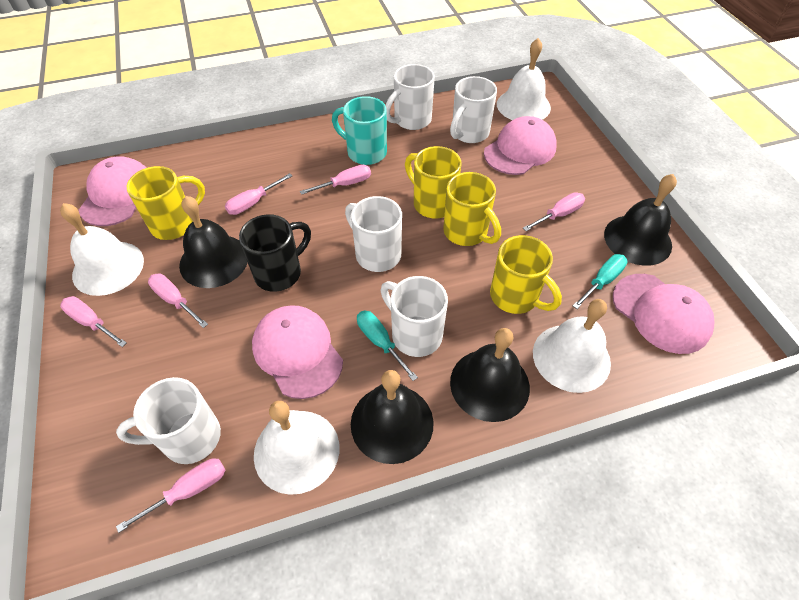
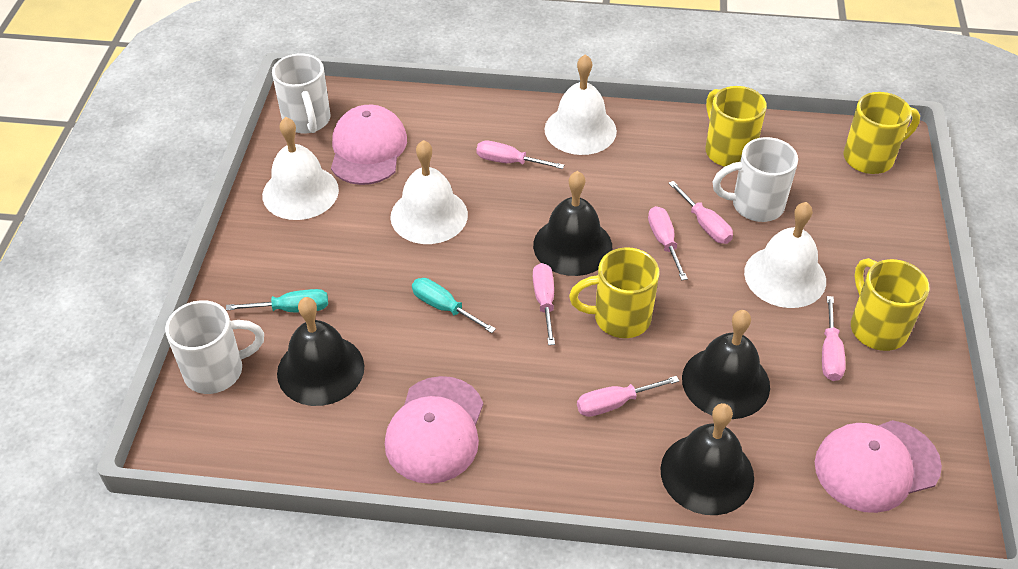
black mug: [239,214,311,292] = 1 -> none = 0
pink cap: [79,156,146,226] [252,305,343,399] [484,116,557,175] [613,274,714,354] = 4 -> [331,105,407,185] [385,376,483,484] [815,420,942,513] = 3
turquoise mug: [332,96,387,165] = 1 -> none = 0
white mug: [116,377,221,464] [345,196,402,272] [380,276,448,357] [385,64,435,130] [450,76,497,143] = 5 -> [165,300,264,394] [272,53,331,134] [712,137,798,222] = 3

